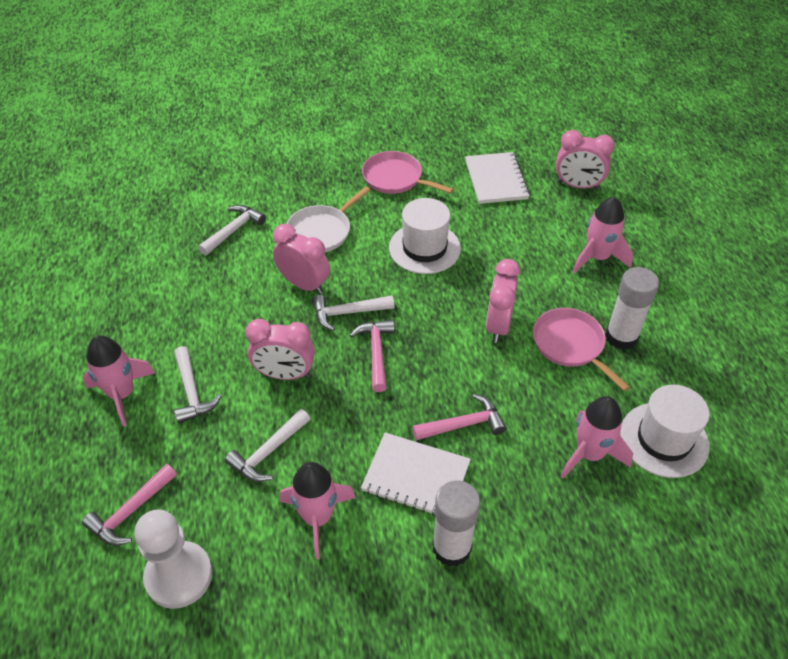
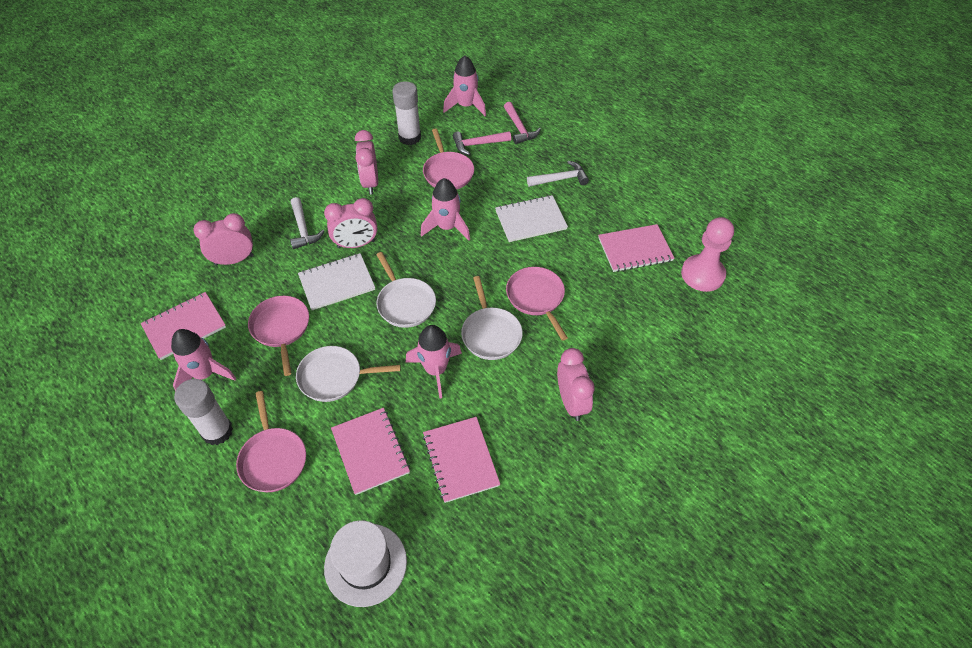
pink hammer: [82,464,177,546] [350,320,394,392] [412,394,506,441] = 3 -> [453,131,511,155] [504,102,541,144] = 2
pink notebook: none = 0 -> [141,292,226,360] [331,408,410,495] [423,417,500,503] [598,224,674,272] = 4
pink pan: [362,151,454,194] [533,308,630,391] = 2 -> [236,391,306,492] [248,296,309,376] [423,128,474,189] [506,267,568,341] = 4
pink pawn: none = 0 -> [681,217,734,292] = 1
white hammer: [174,346,222,423] [198,205,266,256] [225,409,310,482] [312,295,394,331] = 4 -> [290,197,325,249] [527,161,589,187] = 2
white hat: [389,198,461,274] [620,384,709,478] = 2 -> [324,520,407,607] = 1
white pan: [287,186,370,252] = 1 -> [296,346,401,402] [376,252,436,328] [461,276,523,360] = 3
white pawn: [134,510,212,609] = 1 -> none = 0

